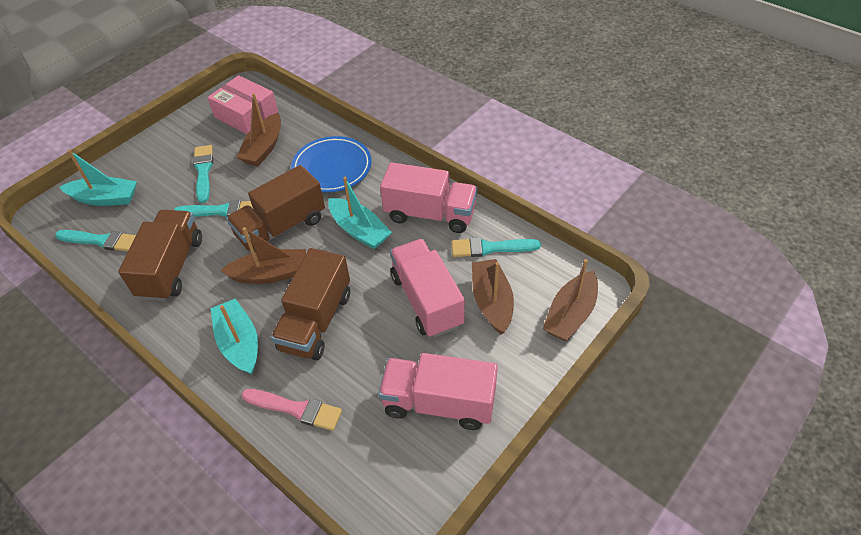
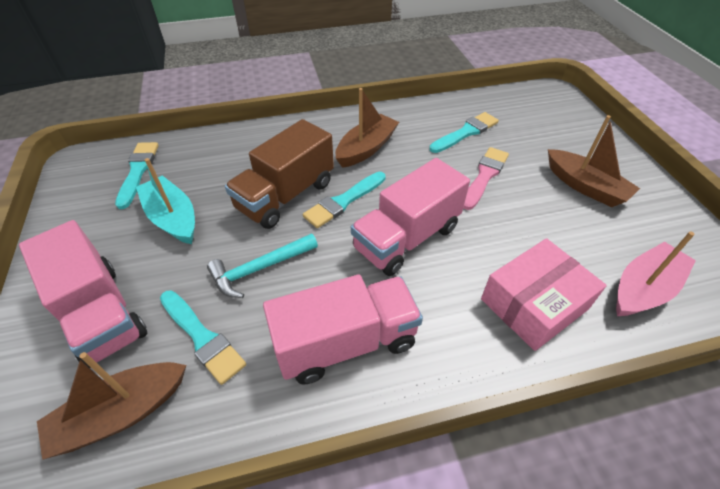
blue plate: [291,136,372,192] = 1 -> none = 0
brown boat: [220,227,306,284] [236,93,281,166] [472,259,514,335] [543,259,598,341] = 4 -> [37,352,186,460] [335,88,399,168] [548,115,640,207] = 3
brown truck: [118,210,202,301] [226,165,325,251] [271,248,350,360] = 3 -> [225,119,334,229] = 1
pink boat: none = 0 -> [616,231,696,316] = 1
turquoise boat: [59,149,137,206] [210,298,258,374] [328,177,392,249] = 3 -> [136,158,195,244] = 1
turquoise hammer: none = 0 -> [207,233,318,298] = 1

